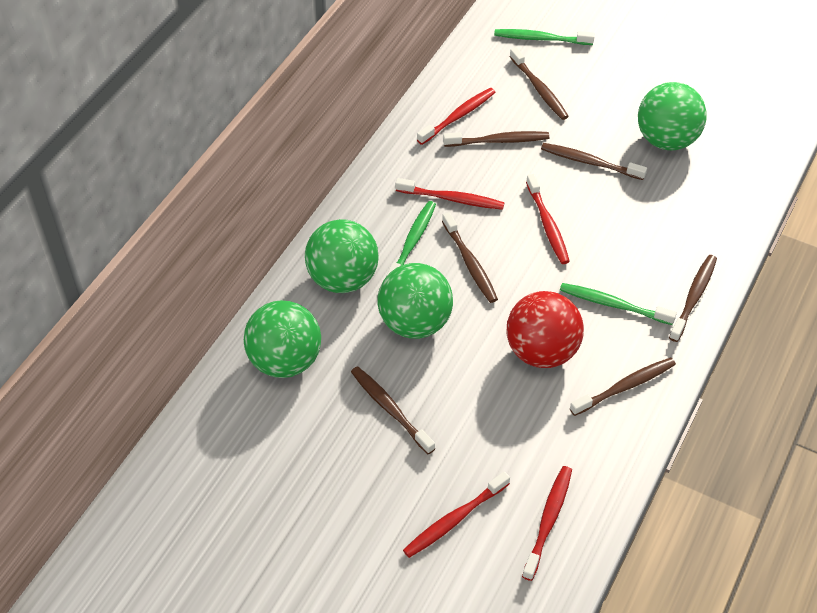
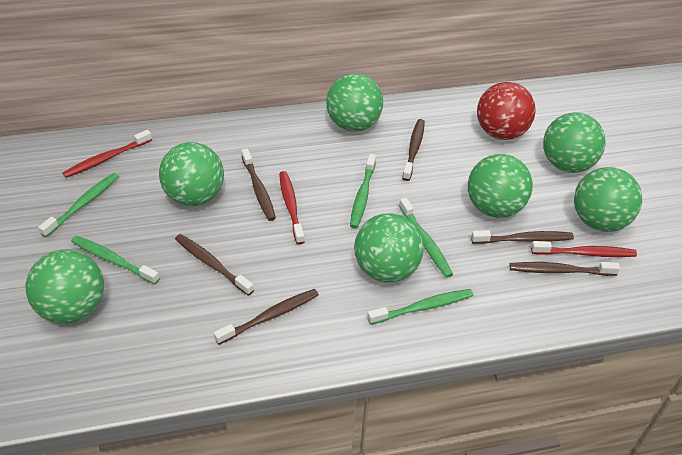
brown toothbrush: [351,366,435,454] [442,212,498,303] [443,131,549,147] [509,47,569,120] [541,143,647,180] [570,357,676,416] [669,255,717,342] = 7 -> [175,234,254,296] [214,289,319,345] [241,149,276,221] [402,119,425,181] [471,230,574,244] [509,262,620,276] = 6
green ball: [244,300,321,378] [305,219,379,293] [378,263,453,339] [638,82,707,150] = 4 -> [25,249,104,324] [159,142,224,206] [326,73,383,132] [354,213,424,283] [468,154,533,218] [543,112,606,173] [574,167,642,232] = 7
green toothbrush: [386,201,436,277] [494,29,595,45] [560,283,677,325] = 3 -> [38,173,119,237] [71,236,160,284] [350,154,376,228] [367,289,473,325] [399,198,453,278] = 5
red toothbrush: [395,178,504,210] [403,471,510,558] [417,88,496,145] [522,466,572,581] [526,174,570,264] = 5 -> [63,130,152,178] [279,171,305,244] [531,241,637,257] = 3

